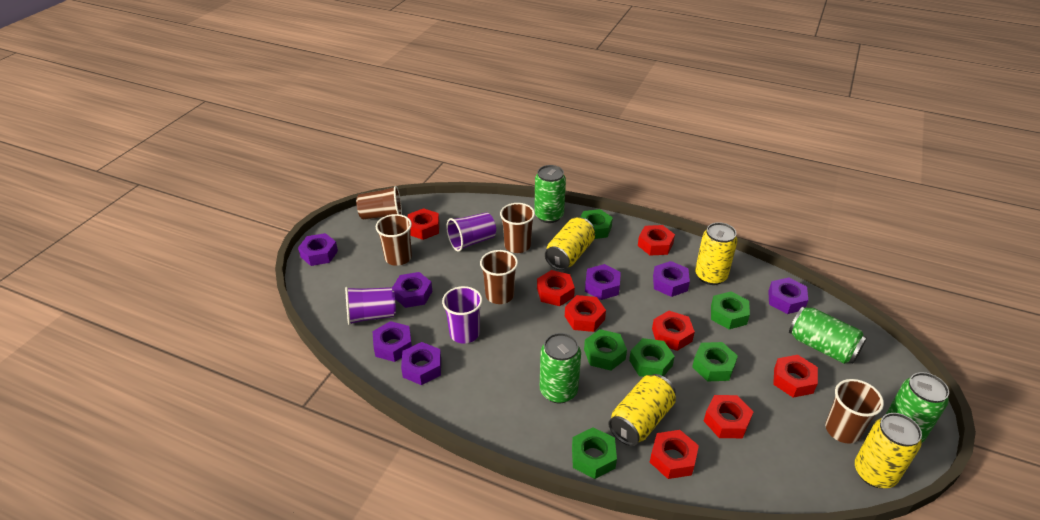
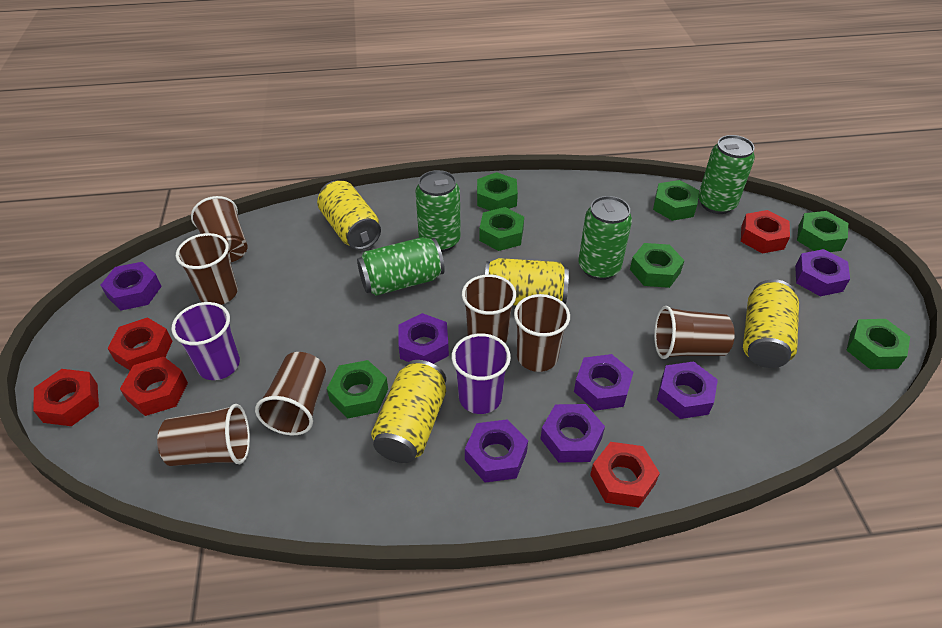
brown cup: [356,186,402,220] [376,214,412,266] [480,250,518,304] [500,203,535,253] [825,379,884,444] = 5 -> [157,404,250,466] [176,233,238,305] [191,196,247,263] [255,352,326,435] [462,274,516,343] [514,294,570,372] [654,306,735,359] = 7
green nut: [572,427,617,479] [581,209,613,239] [584,329,627,371] [629,338,675,377] [692,342,738,381] [711,291,750,329] = 6 -> [327,360,388,418] [477,172,518,211] [479,207,524,251] [630,243,685,288] [653,180,699,221] [797,211,848,252] [847,319,910,369] = 7
purple cup: [345,287,396,325] [442,286,483,344] [446,212,496,252] = 3 -> [171,302,240,380] [452,333,511,414] = 2
red nut: [408,208,439,240] [537,270,575,306] [565,295,606,332] [638,225,675,255] [650,430,699,479] [652,311,695,351] [704,395,753,438] [773,355,818,398] = 8 -> [33,369,99,426] [108,317,172,370] [120,357,188,416] [590,442,660,508] [741,210,790,254] = 5

